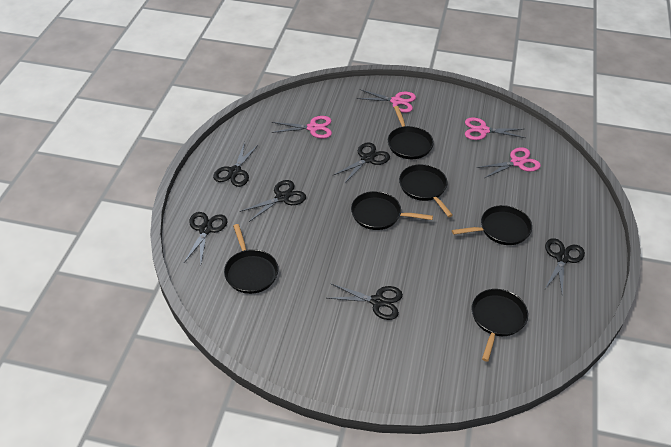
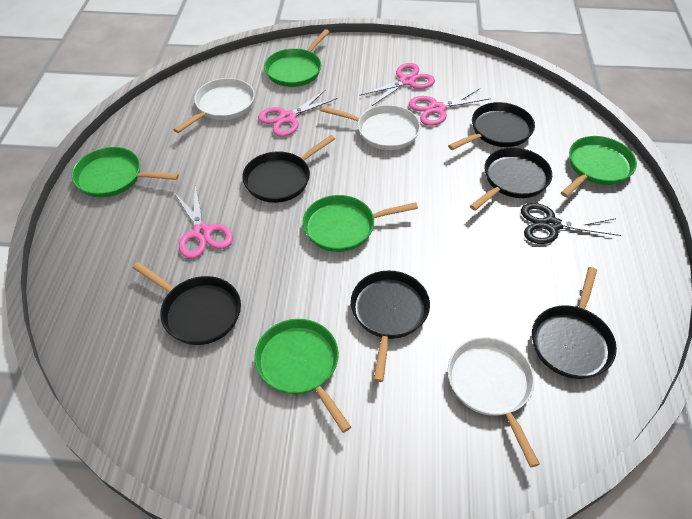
black scissors: [184,212,227,263] [213,142,259,187] [240,180,306,222] [327,283,403,320] [334,142,390,184] [545,238,585,294] = 6 -> [521,203,621,244] = 1
green pan: none = 0 -> [72,147,179,197] [254,319,351,433] [264,29,330,87] [303,195,418,252] [561,136,637,197] = 5
white pan: none = 0 -> [174,78,255,133] [321,105,420,150] [448,337,540,467] = 3

